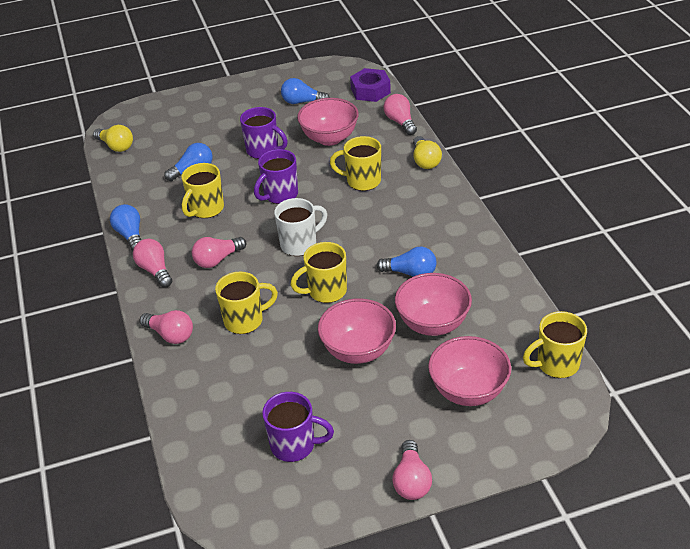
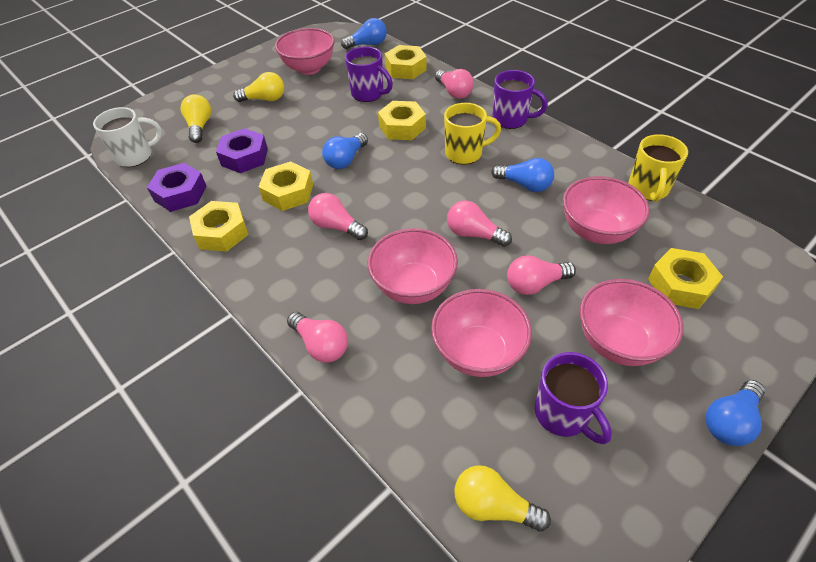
pink bowl: [297,98,359,146] [318,298,396,364] [395,273,472,336] [428,336,511,406] = 4 -> [275,28,335,75] [368,228,458,304] [431,289,532,377] [563,176,650,244] [580,279,683,366] = 5
purple nut: [350,68,391,102] = 1 -> [147,163,207,212] [216,128,268,173] = 2
yellow light bulb: [93,125,133,152] [413,136,442,169] = 2 -> [181,94,211,143] [233,72,284,102] [455,465,551,532] = 3
yellow mug: [181,163,224,218] [215,272,278,334] [290,242,347,303] [330,136,381,191] [523,311,587,378] = 5 -> [444,103,501,164] [628,134,688,202] = 2
yellow nut: none = 0 -> [189,201,248,252] [259,162,313,211] [378,101,426,140] [385,45,427,79] [648,248,723,309] = 5

